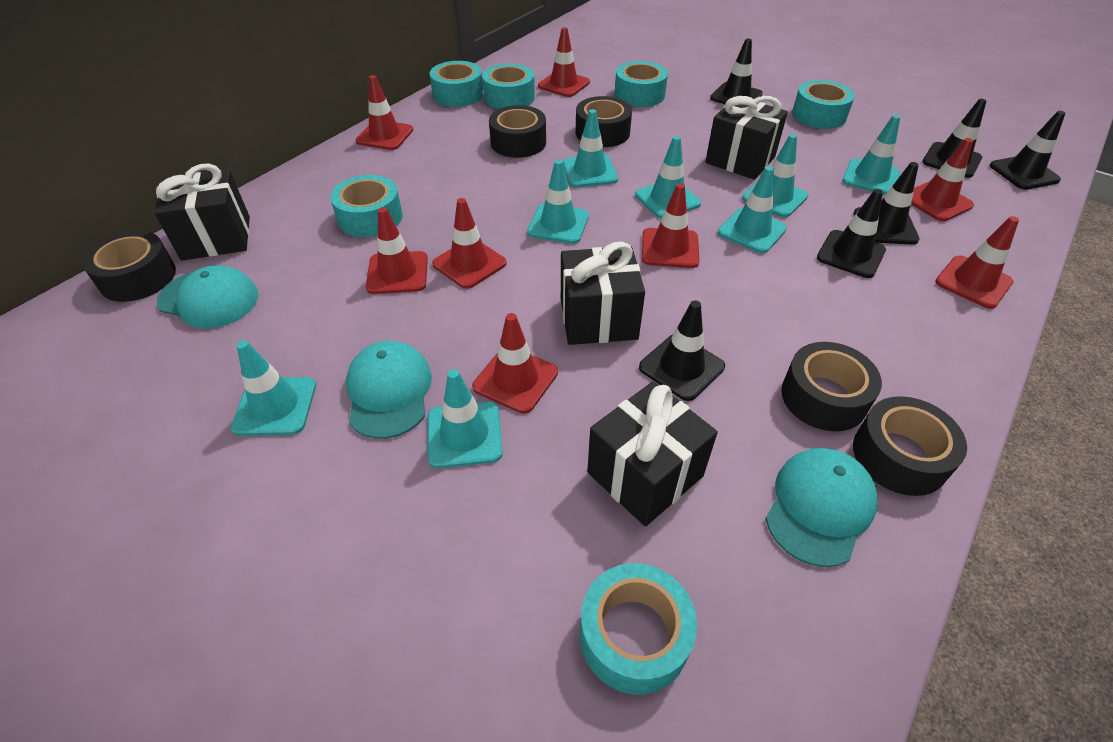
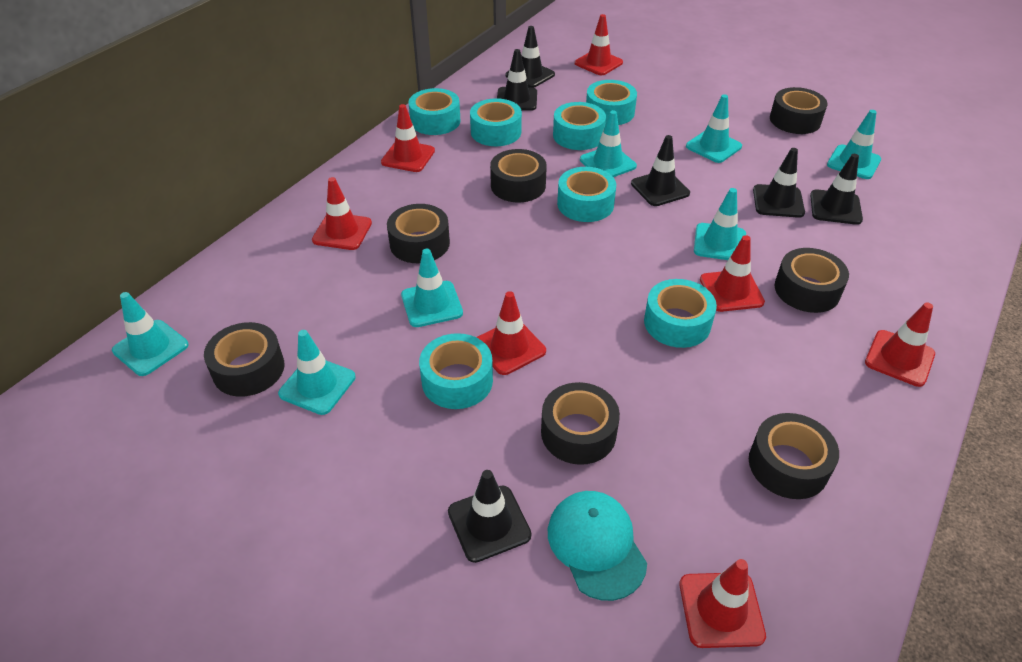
black gift: [154,163,250,260] [561,242,645,345] [587,381,718,526] [705,96,788,180] = 4 -> none = 0
black tape: [82,231,176,302] [489,105,546,158] [576,96,632,147] [781,342,882,431] [853,396,967,496] = 5 -> [204,322,285,397] [387,204,450,263] [490,149,547,202] [541,382,620,465] [749,413,839,499] [770,87,827,134] [775,248,849,313] = 7
red traffic cone: [355,75,413,150] [366,207,428,294] [432,198,507,289] [472,313,558,414] [538,27,590,97] [642,183,699,268] [911,138,974,221] [935,216,1019,309] = 8 -> [312,177,372,250] [381,104,435,172] [476,291,546,375] [575,14,623,75] [679,559,766,648] [700,235,765,312] [865,302,935,387] = 7
turquoise cap: [157,265,258,329] [346,341,432,439] [765,448,878,567] = 3 -> [548,491,647,601] = 1
turquoise tape: [330,175,403,237] [430,61,483,107] [482,63,535,109] [580,563,697,695] [615,61,668,107] [792,80,855,129] = 6 -> [408,88,460,135] [419,333,493,409] [470,98,522,146] [553,102,606,150] [557,167,616,222] [586,80,637,125] [644,279,717,348] = 7
turquoise traffic cone: [231,340,316,436] [428,369,503,468] [527,160,589,244] [563,109,618,187] [635,136,701,219] [718,166,787,253] [742,134,808,217] [842,115,900,195] = 8 -> [112,292,189,376] [278,330,356,415] [401,249,463,327] [580,110,637,177] [686,94,742,163] [694,188,746,260] [827,110,881,179] = 7

